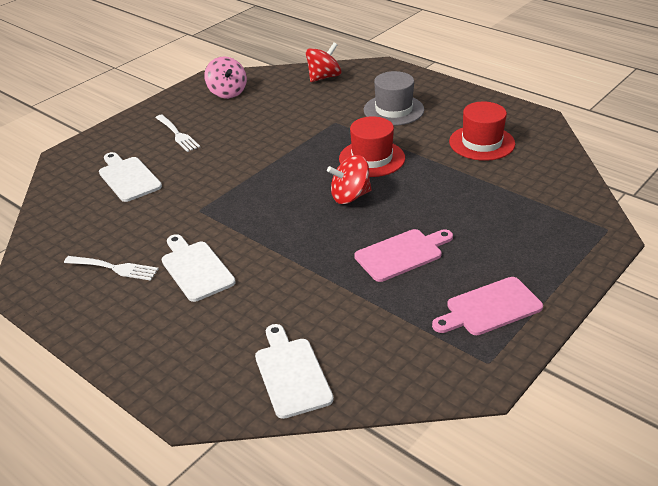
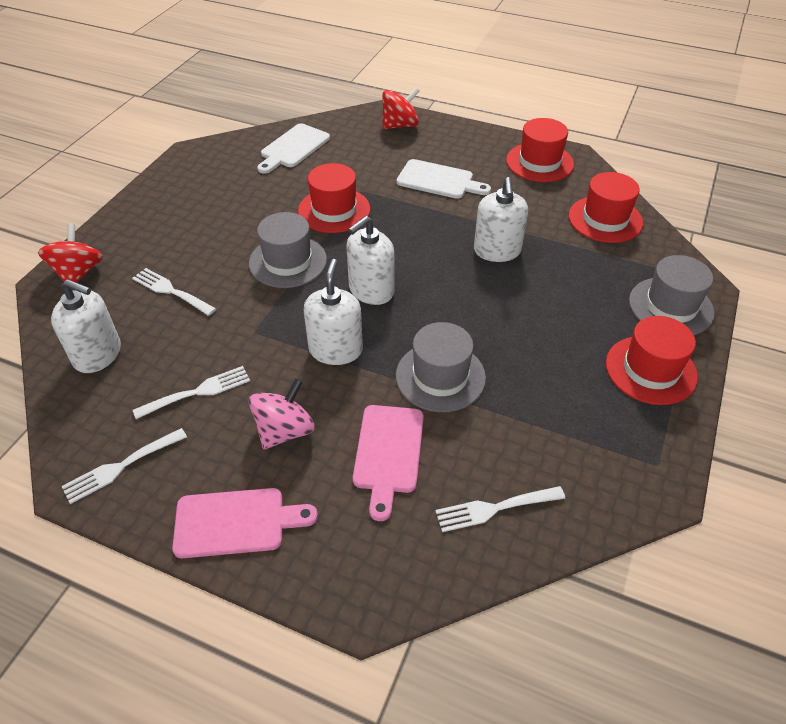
grey hat: [364,71,424,126] = 1 -> [249,212,327,288] [396,322,486,412] [629,255,715,335] = 3
red hat: [339,116,405,177] [449,102,515,161] = 2 -> [298,163,370,233] [506,118,574,182] [569,172,643,243] [606,316,698,405] = 4
white cutting board: [99,152,162,202] [161,234,236,302] [255,324,334,419] = 3 -> [257,124,330,174] [396,159,491,199] = 2
white fork: [64,256,158,281] [155,115,200,152] = 2 -> [62,428,187,504] [132,268,216,316] [133,366,250,419] [435,486,565,532] = 4
white soap dispenser: none = 0 -> [51,279,121,373] [304,259,363,365] [346,216,395,305] [474,177,528,262] = 4

